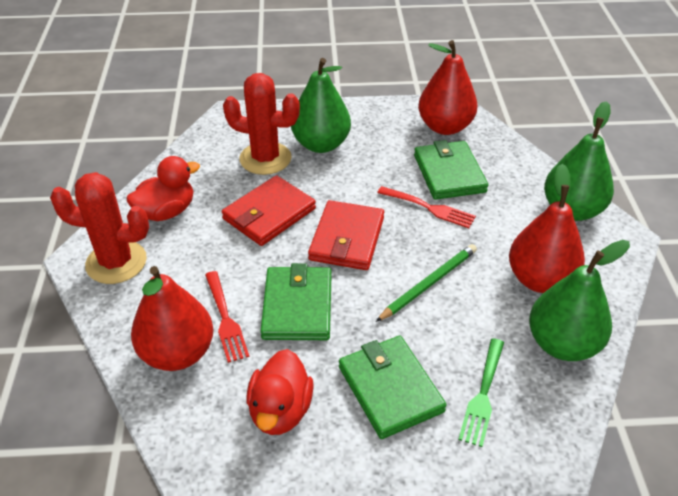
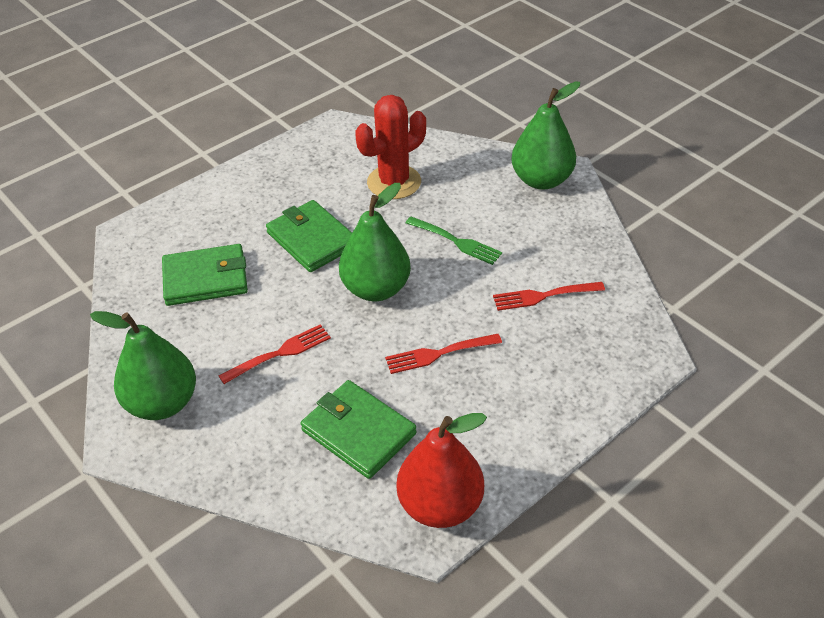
green pencil: [376,244,477,322] = 1 -> none = 0
red cactus: [50,172,149,284] [223,73,300,175] = 2 -> [355,95,426,199] = 1
red duck: [126,156,200,221] [247,349,314,435] = 2 -> none = 0
red fork: [205,271,250,363] [377,186,476,228] = 2 -> [219,324,331,384] [385,334,502,374] [493,282,605,311] = 3
red pear: [131,266,213,371] [418,40,478,135] [509,164,585,293] = 3 -> [397,413,487,528] = 1
red wallet: [222,175,316,246] [308,200,384,270] = 2 -> none = 0

